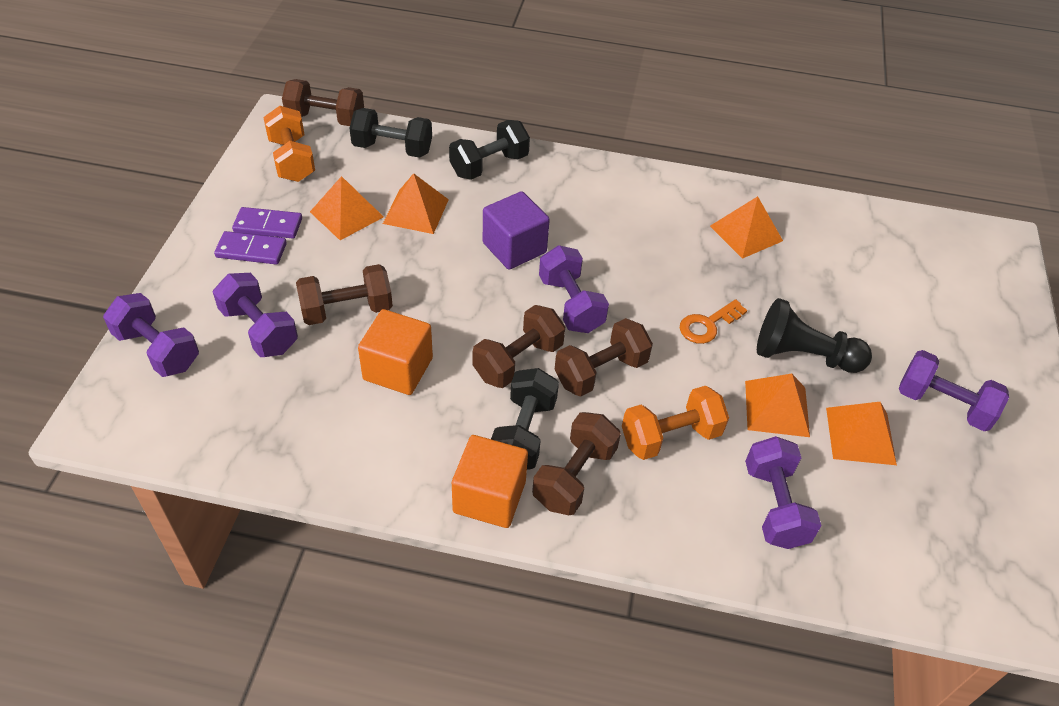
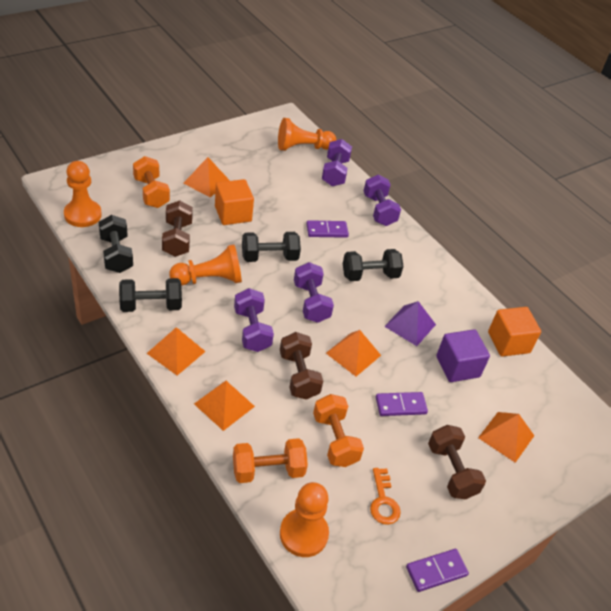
black dumbbell: [349,108,432,158] [449,120,530,180] [491,368,559,470] = 3 -> [99,215,133,273] [119,278,182,312] [242,232,301,262] [343,249,404,281] = 4
black pawn: [757,298,872,373] = 1 -> none = 0
brown dumbbell: [282,79,364,126] [296,264,393,325] [473,305,566,388] [532,412,621,515] [554,318,653,396] = 5 -> [162,200,193,257] [280,332,323,400] [428,425,486,500] = 3
orange dumbbell: [263,106,315,182] [622,386,729,460] = 2 -> [133,156,170,208] [233,438,308,483] [313,394,364,467] = 3
orange pawn: none = 0 -> [64,161,102,227] [170,245,242,286] [278,118,337,151] [280,482,329,557] = 4
purple domino: [214,231,287,265] [232,207,302,239] = 2 -> [306,220,349,238] [376,392,428,416] [406,549,469,592] = 3
purple dumbbell: [103,293,199,377] [213,273,298,357] [539,245,609,333] [745,436,821,549] [899,350,1009,431] = 5 -> [234,288,274,352] [294,262,334,323] [322,139,352,186] [364,175,401,226] = 4
purple pyramid: none = 0 -> [384,301,436,346] = 1

